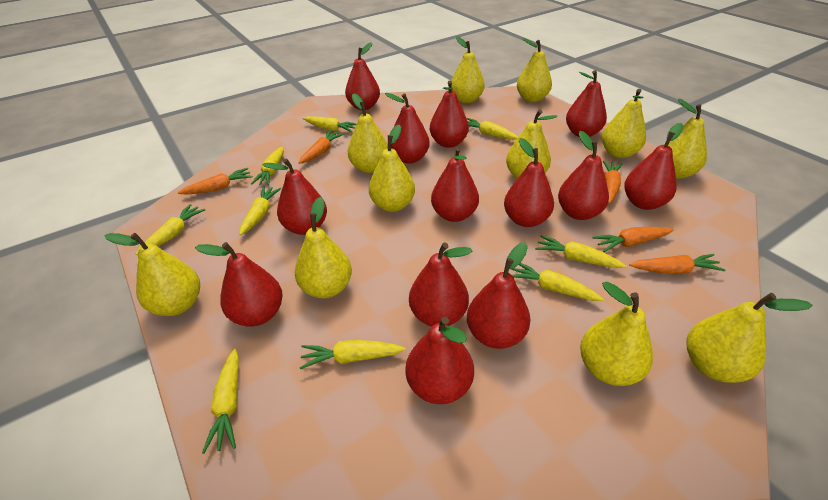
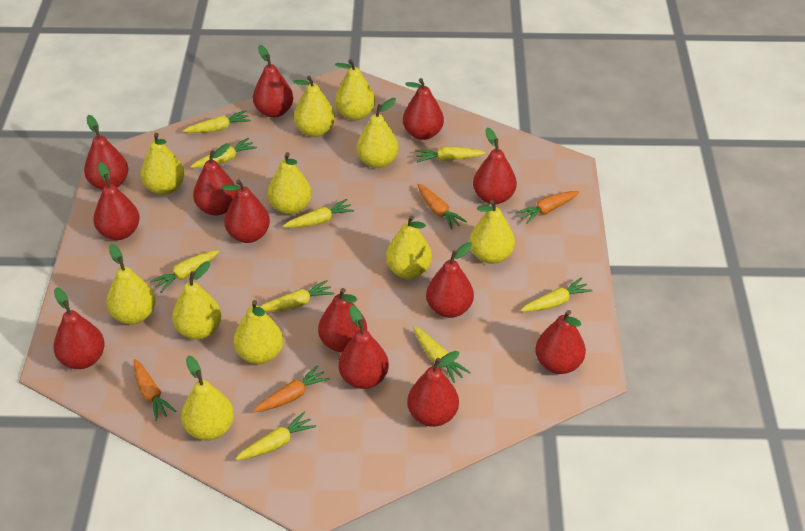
orange carrot: [178,168,253,195] [299,130,344,164] [593,227,674,252] [603,161,622,204] [629,254,725,274] = 5 -> [134,359,177,421] [253,365,330,412] [417,184,467,230] [515,191,579,224] = 4

